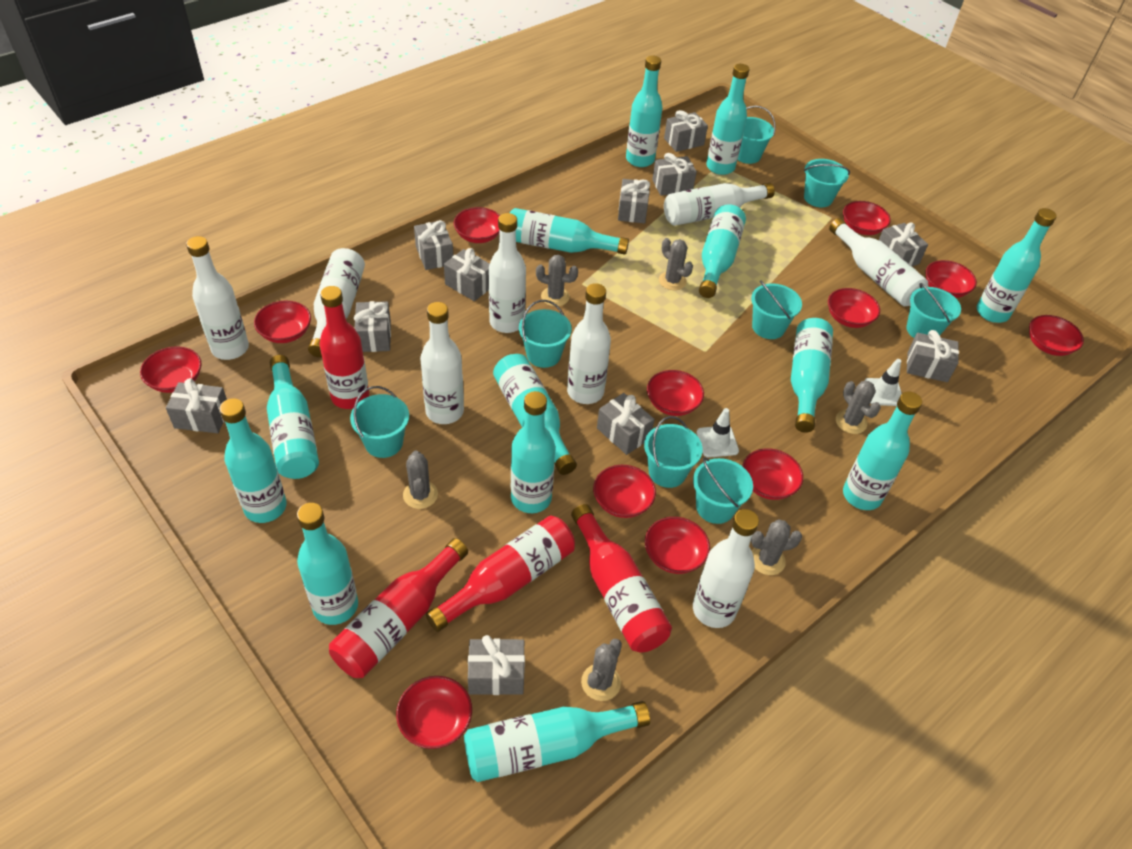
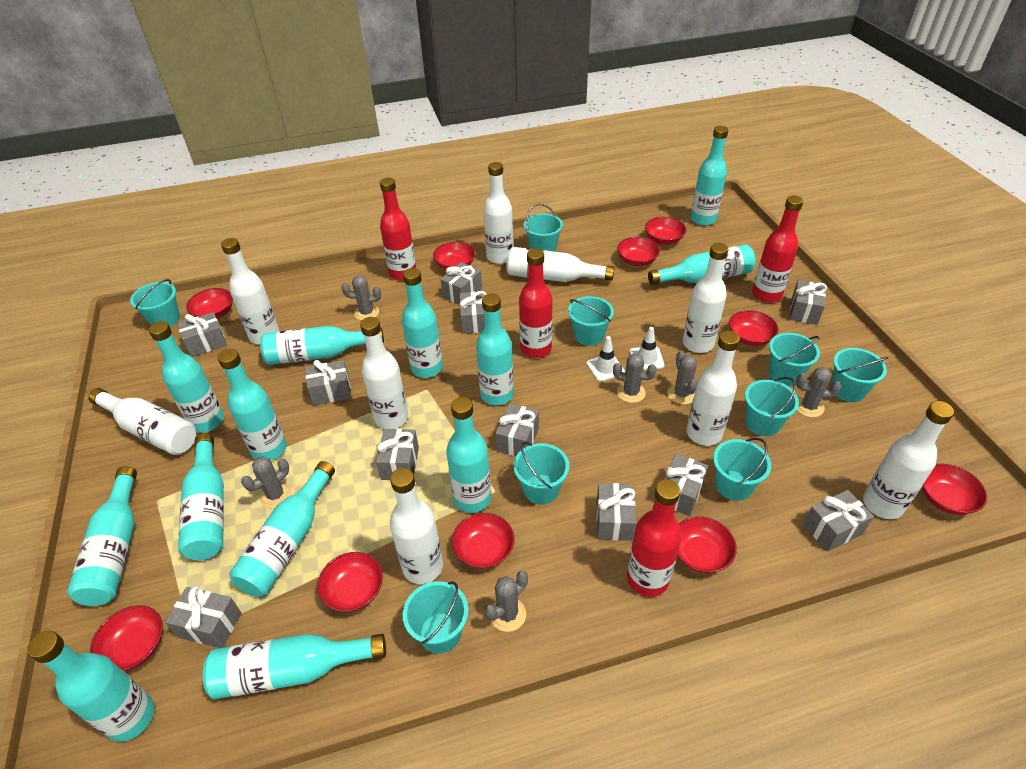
red bowl: [140,346,202,393] [254,301,311,343] [396,676,472,749] [454,207,500,243] [593,465,656,518] [645,517,710,574] [647,370,704,416] [742,448,803,500] [828,288,880,328] [843,201,891,235] [925,260,977,298] [1029,315,1084,356] = 12 -> [90,605,163,671] [186,288,233,319] [317,552,383,612] [433,242,475,270] [452,513,515,569] [617,237,660,266] [645,217,686,245] [677,516,737,573] [729,310,779,346] [922,463,987,515] = 10
turquoise bucket: [350,386,409,458] [519,300,572,368] [644,416,703,488] [693,457,753,524] [737,106,776,164] [751,280,802,339] [804,159,850,207] [906,283,961,338] = 8 -> [130,279,180,327] [403,581,469,653] [513,442,569,505] [524,204,563,252] [568,296,614,346] [713,438,771,501] [745,377,799,436] [769,333,820,386] [832,348,888,402] = 9
white bottle: [186,236,249,360] [308,248,365,357] [420,302,464,424] [489,213,526,333] [567,283,611,404] [664,183,775,226] [693,509,759,628] [829,218,928,306] = 8 -> [88,388,196,455] [221,238,280,345] [360,317,408,429] [390,468,443,584] [483,162,513,264] [506,247,615,282] [683,243,729,353] [687,331,740,446] [863,401,954,519] = 9

